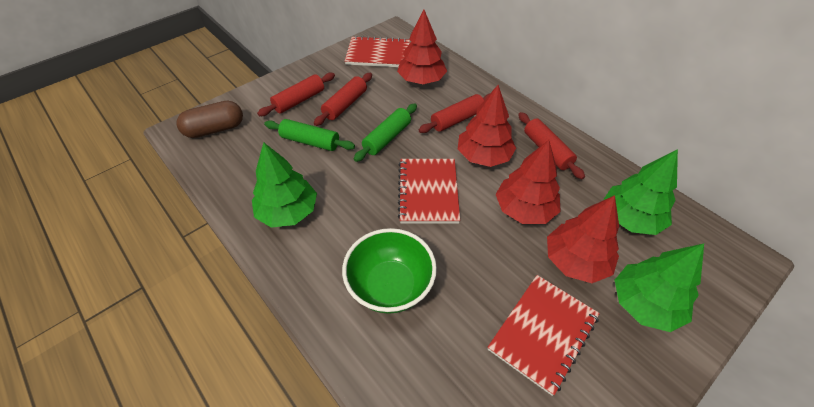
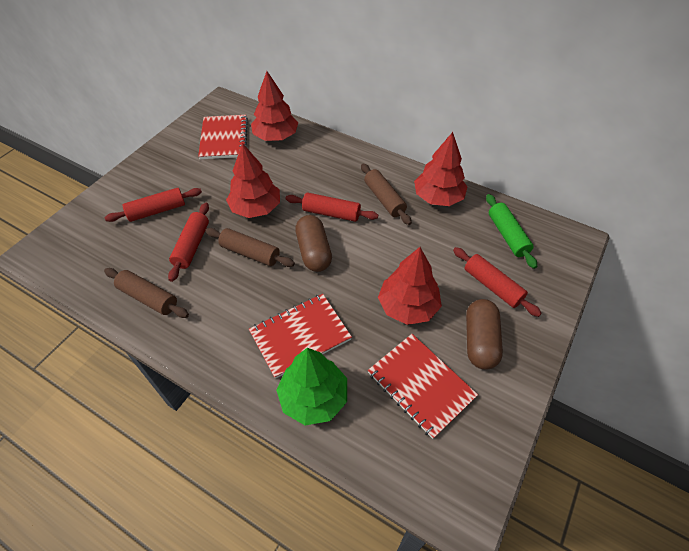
brown capsule: [176,101,243,138] = 1 -> [295,215,332,272] [466,299,503,370] = 2
brown rolling pin: none = 0 -> [104,268,189,318] [205,228,295,267] [361,163,412,225] = 3
green bowl: [342,228,437,314] = 1 -> none = 0
green rolling pin: [264,119,355,151] [354,104,417,162] = 2 -> [486,194,537,269] = 1
green tree: [252,142,317,228] [603,149,678,235] [615,244,704,332] = 3 -> [276,348,347,425] = 1

